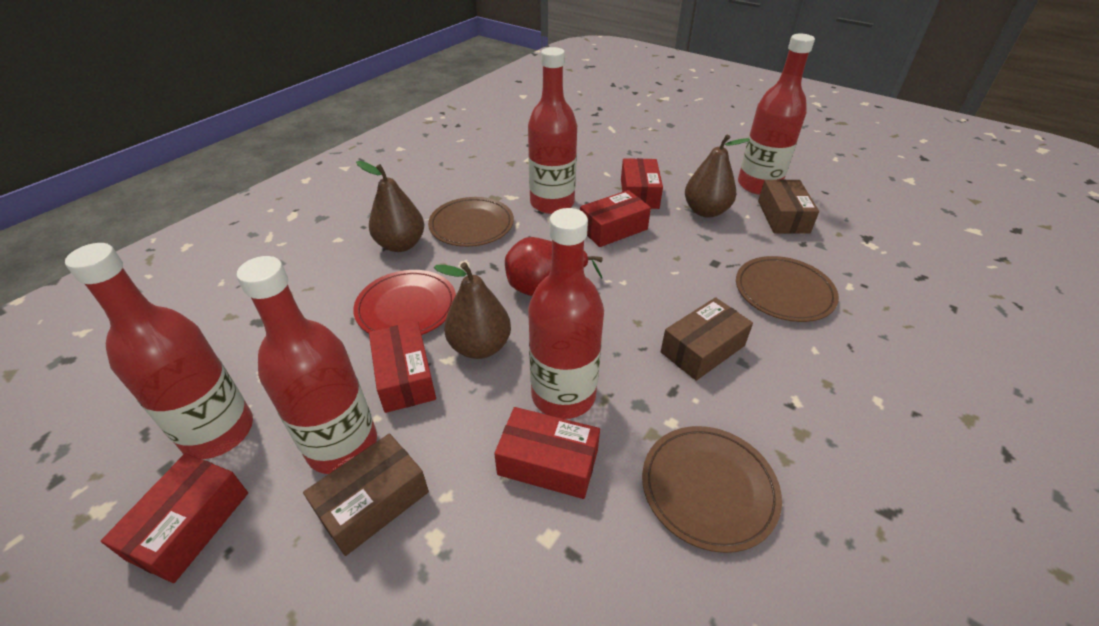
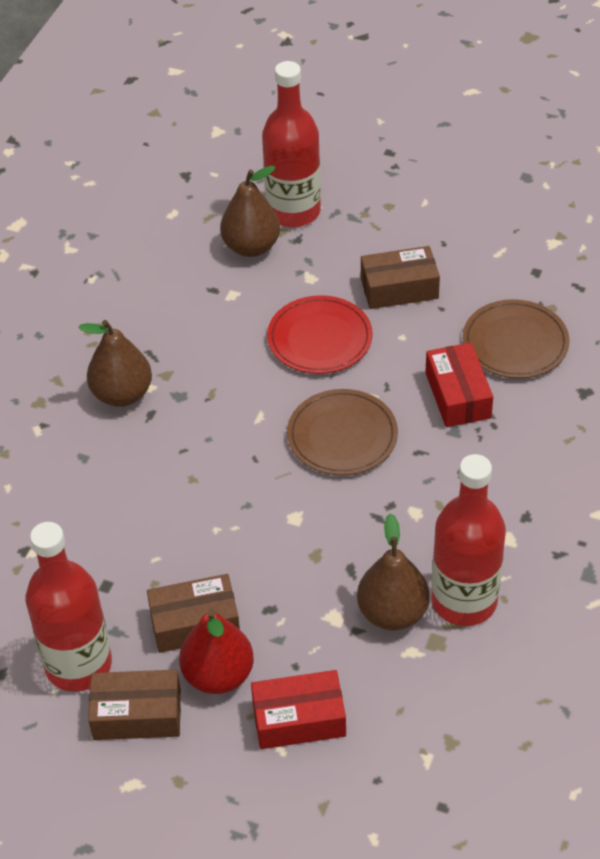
brown plate: [428,197,514,247] [642,426,782,553] [736,256,839,322] = 3 -> [287,389,398,475] [463,299,569,379] = 2
red bottle: [65,243,253,459] [237,256,377,474] [528,47,577,214] [528,208,604,419] [738,34,815,195] = 5 -> [26,522,112,692] [262,61,321,227] [431,454,506,626] = 3
red box: [101,453,248,583] [369,321,436,413] [494,407,600,499] [580,190,651,247] [621,158,663,209] = 5 -> [251,670,346,749] [425,343,493,427] = 2

